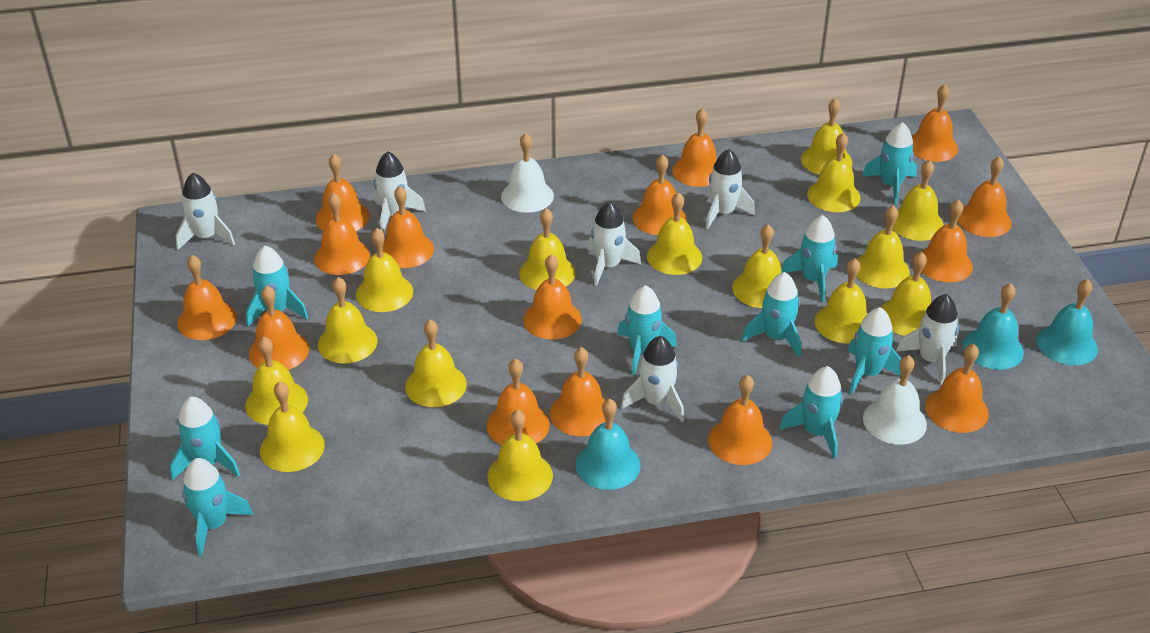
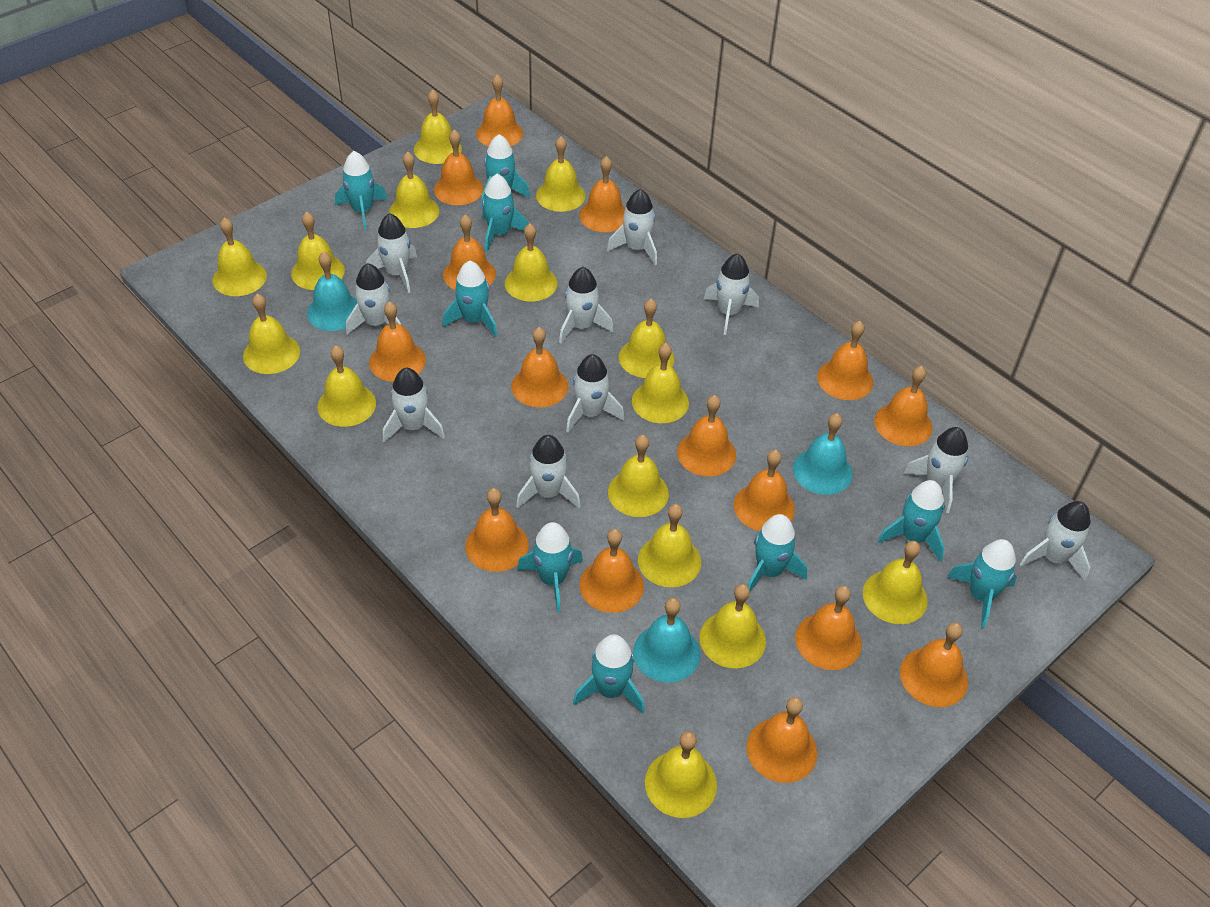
white bell: [501,133,554,213] [863,355,927,445] = 2 -> none = 0
white rocket: [176,173,235,250] [374,151,426,233] [588,201,641,286] [621,336,684,422] [706,149,755,229] [896,294,959,385] = 6 -> [346,263,401,335] [366,213,417,293] [383,368,445,443] [516,435,581,508] [559,267,613,344] [566,354,624,432] [607,189,657,265] [704,253,759,335] [903,427,968,513] [1019,501,1090,581] = 10

